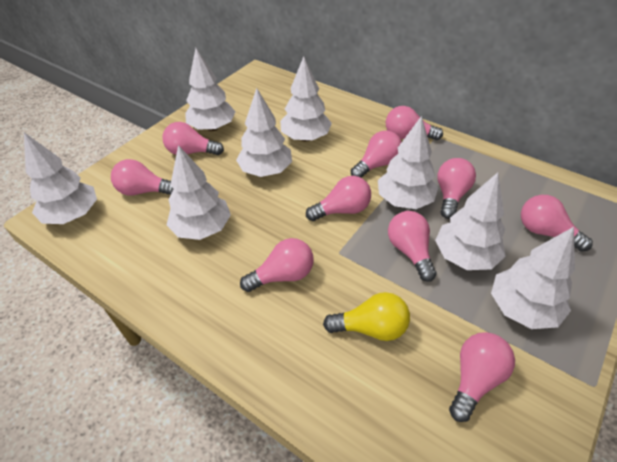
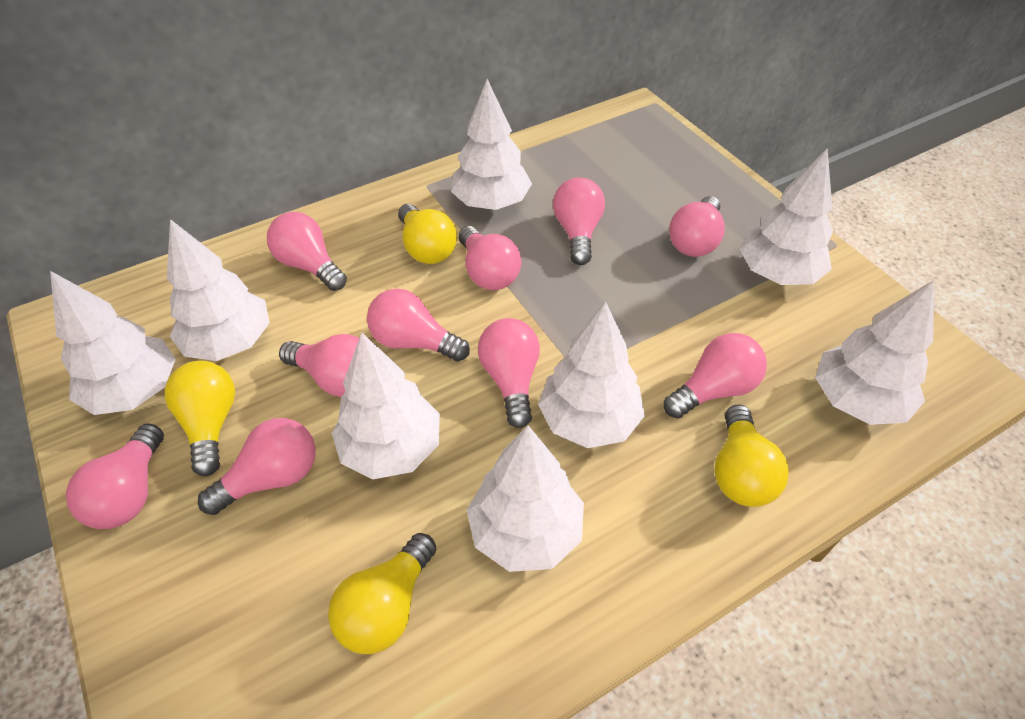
yellow light bulb: [323,292,410,341] = 1 -> [165,361,235,477] [328,533,436,654] [398,204,457,264] [714,404,789,507] = 4

